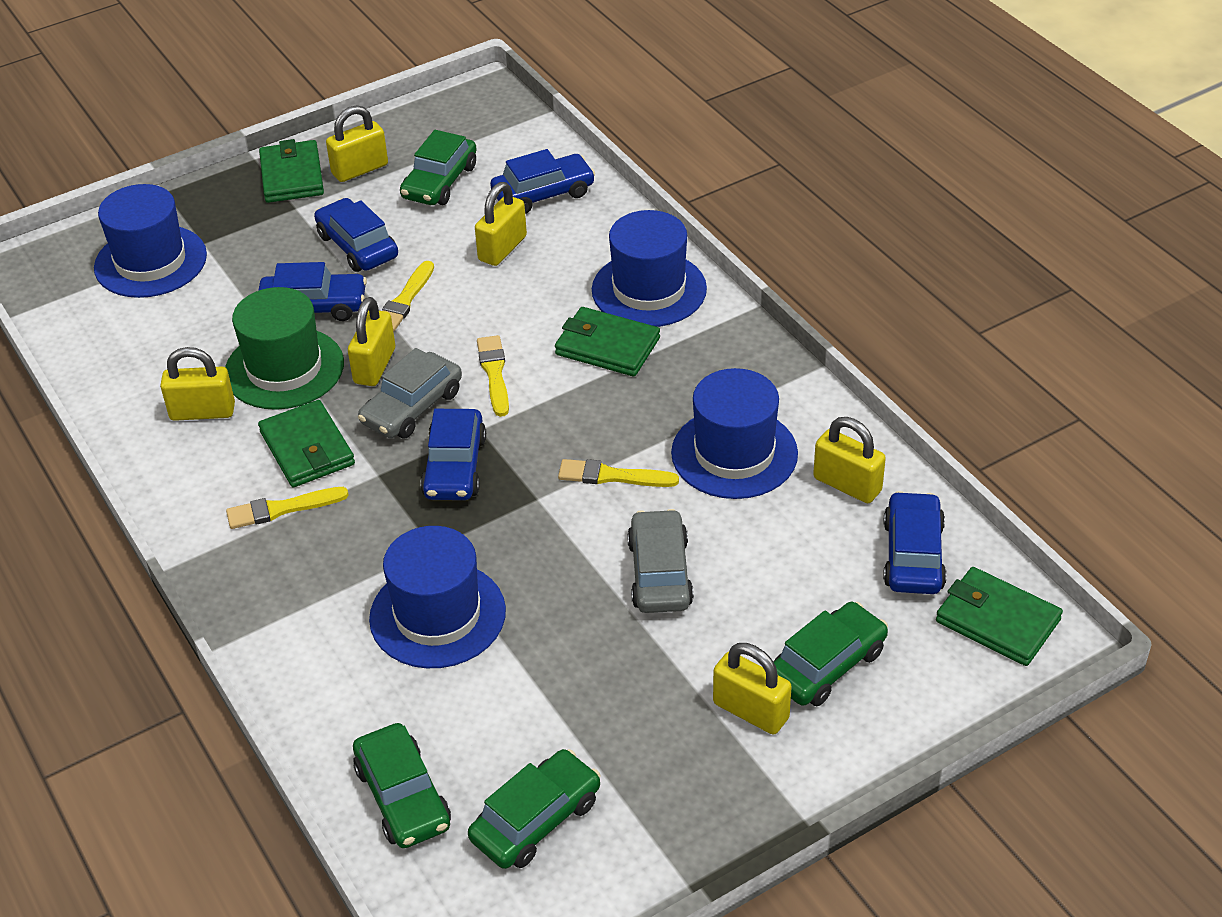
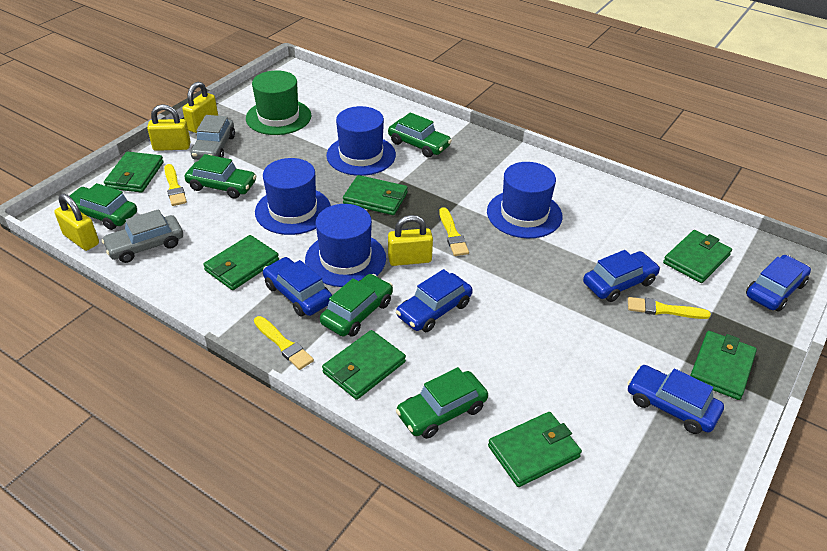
green car: [353,723,451,848] [400,130,477,205] [468,749,600,869] [773,602,888,706] = 4 -> [66,183,137,230] [185,154,256,199] [320,274,393,337] [388,112,452,158] [396,367,488,439] = 5
green wallet: [258,400,355,488] [259,139,324,203] [555,307,660,377] [936,567,1063,666] = 4 -> [104,151,164,193] [203,235,279,290] [322,330,406,400] [343,175,408,215] [488,412,582,487] [663,230,732,283] [690,331,757,400] = 7
yellow padlock: [160,347,235,421] [326,105,388,182] [348,297,395,386] [475,182,527,266] [713,643,792,735] [813,417,886,503] = 6 -> [54,193,99,251] [147,104,191,151] [182,82,218,133] [388,215,433,266] = 4

